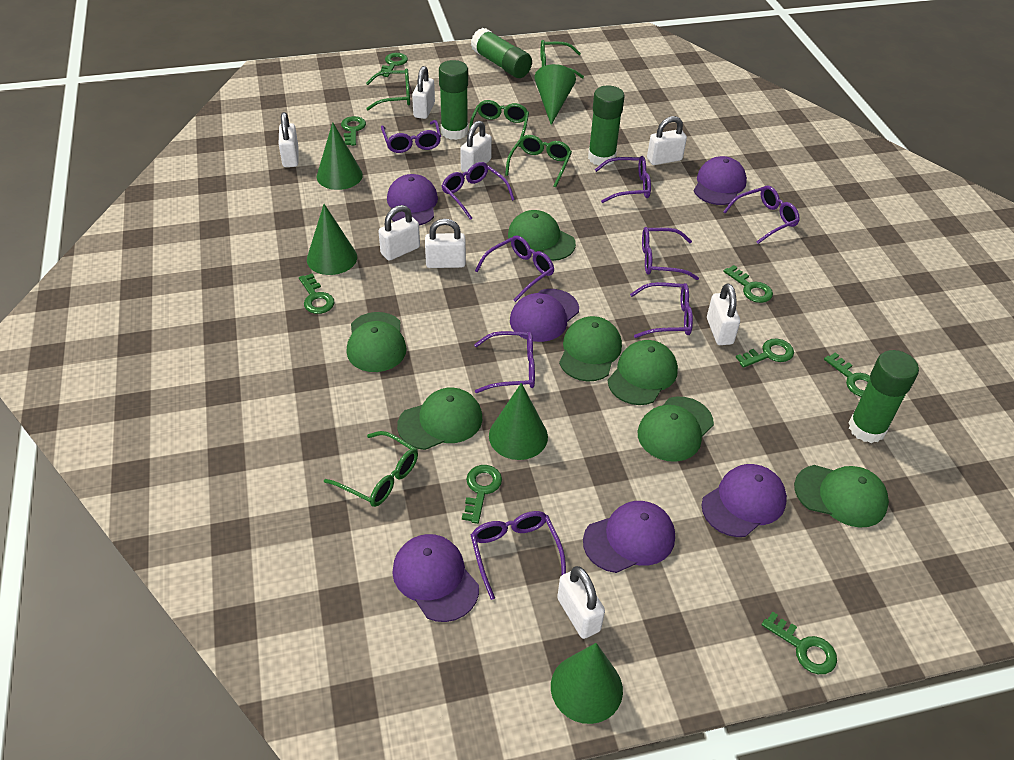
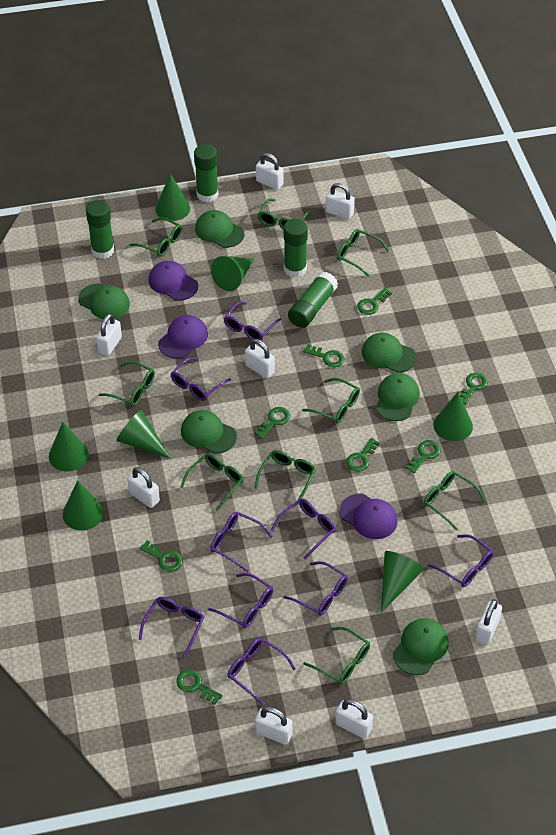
green cap: [346,312,407,372] [397,387,483,450] [508,210,576,261] [559,316,622,381] [608,340,678,405] [637,397,714,462] [794,465,889,528] = 7 -> [78,284,130,319] [181,410,237,454] [195,210,244,248] [362,333,417,373] [376,373,420,421] [393,618,449,675] = 6
green cone: [307,204,357,275] [316,122,363,190] [489,383,548,460] [534,64,576,125] [551,643,623,724] = 5 -> [49,422,89,472] [63,480,104,531] [116,410,171,459] [155,173,190,221] [211,256,254,291] [381,551,424,613] [433,392,473,441] = 7
green glasses: [324,431,418,507] [366,68,410,110] [469,100,529,147] [505,135,572,187] [541,40,584,79] = 5 -> [98,361,155,406] [129,217,182,256] [180,453,243,511] [254,450,316,505] [258,199,311,230] [302,378,360,424] [303,627,370,685] [337,229,389,277] [424,471,486,531] = 9
purple cap: [387,174,438,225] [392,534,479,622] [510,289,579,342] [583,501,675,573] [694,156,747,205] [702,464,787,537] = 6 -> [148,261,198,301] [158,315,208,359] [340,494,398,539] = 3

